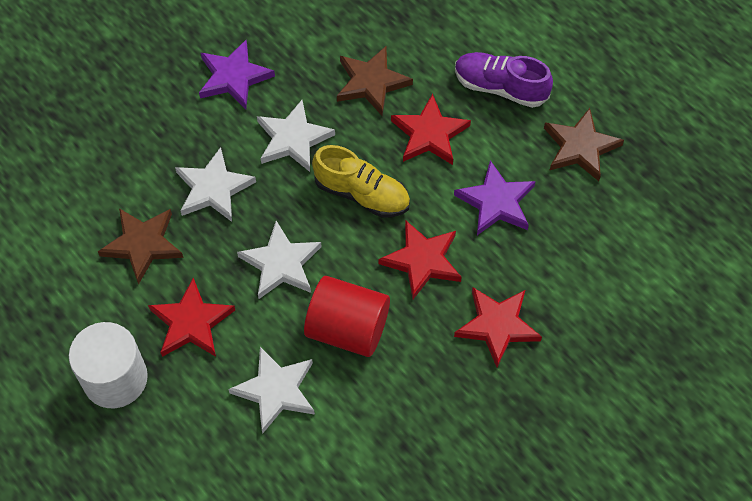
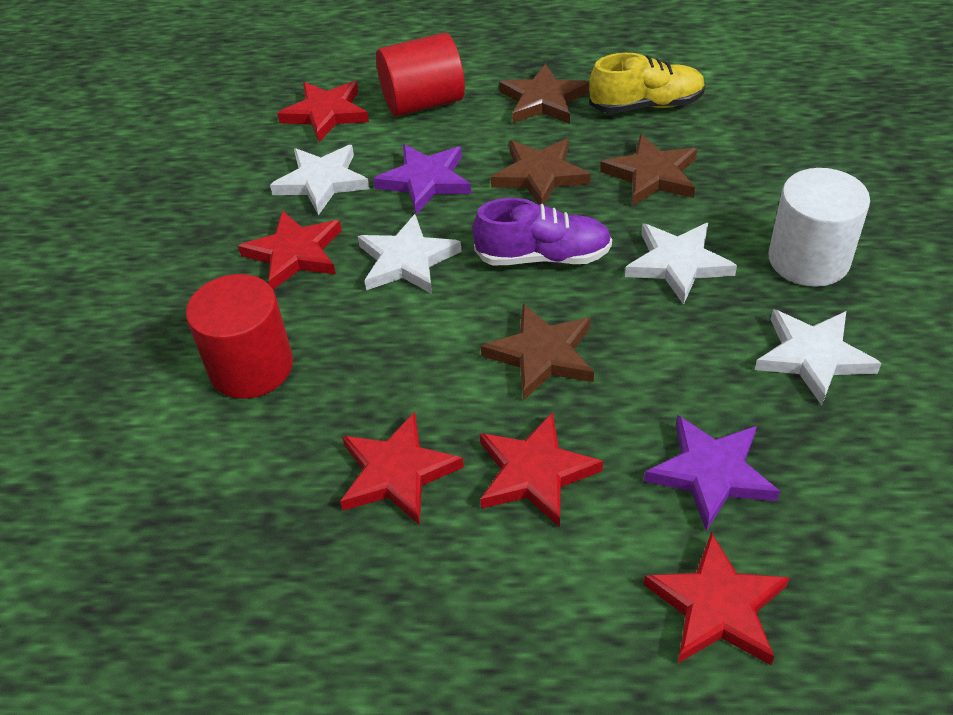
brown star: [98,208,184,285] [337,46,413,115] [544,108,624,181] = 3 -> [481,304,594,400] [491,139,591,205] [499,64,589,124] [600,134,697,206] = 4
red cylinder: [304,276,390,357] = 1 -> [186,274,293,399] [376,33,465,117] = 2
red star: [148,278,235,357] [379,220,462,299] [391,94,471,165] [454,287,542,367] = 4 -> [238,210,342,290] [277,81,369,142] [340,412,464,525] [480,412,603,527] [644,532,790,665] = 5

